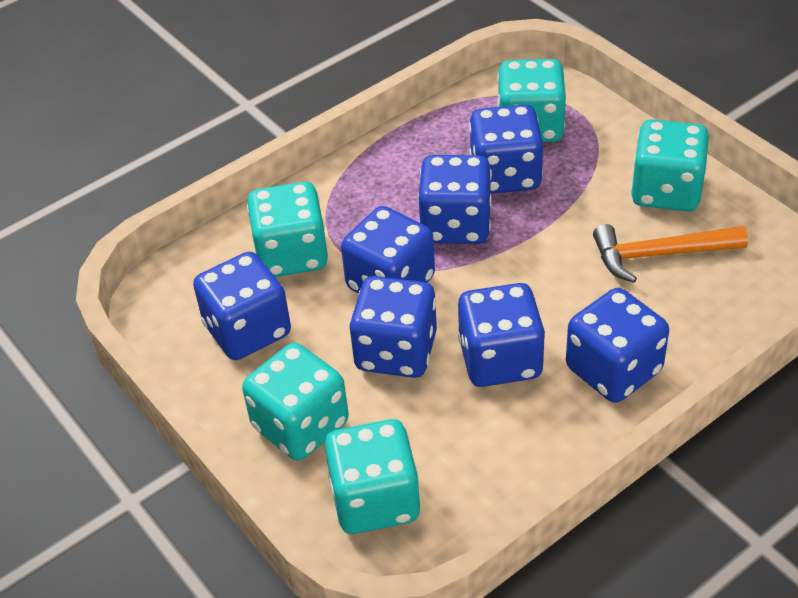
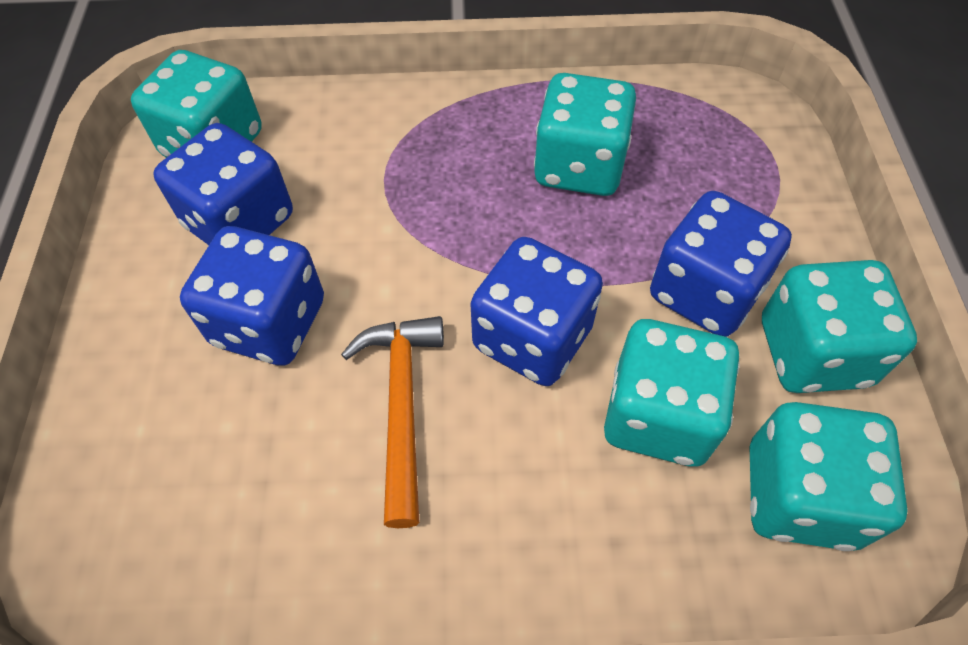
blue dice: [193,252,291,360] [341,206,435,294] [349,276,437,378] [418,155,492,244] [458,283,545,387] [469,105,543,194] [566,288,669,403] = 7 -> [153,123,293,245] [180,226,324,366] [470,237,603,386] [650,191,792,337] = 4

